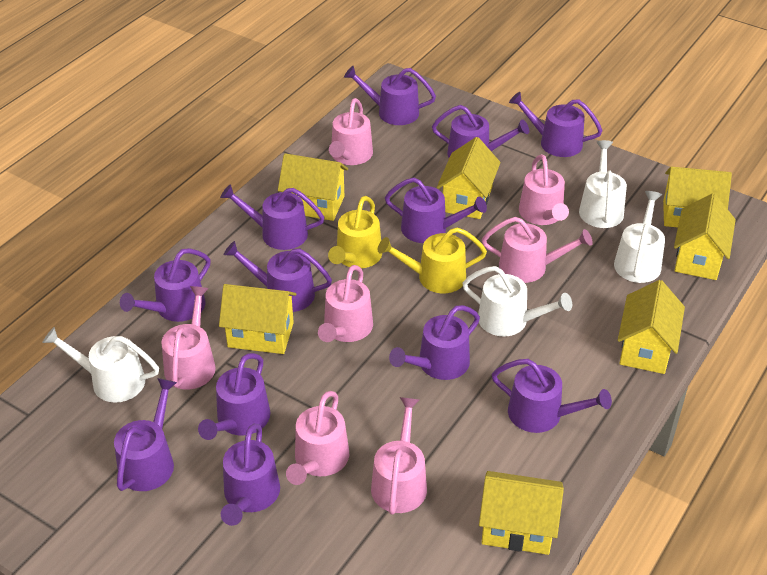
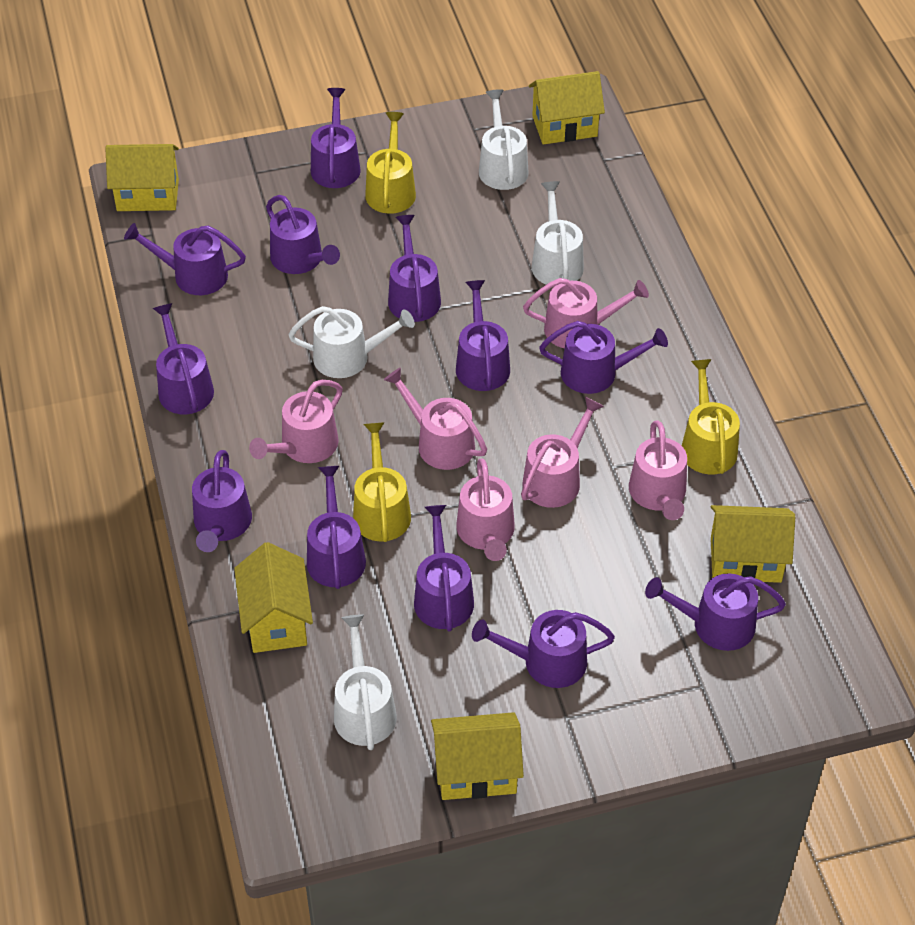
pink watering can: [161,286,216,390] [286,391,349,485] [318,265,373,342] [329,98,373,165] [371,397,427,515] [482,217,593,283] [519,154,569,225] = 7 -> [249,380,343,463] [384,368,487,470] [456,458,515,561] [521,397,604,508] [523,278,649,349] [629,420,687,520] = 6
yellow house: [219,284,296,354] [278,153,348,221] [437,137,500,219] [479,471,564,555] [618,280,685,374] [663,166,732,228] [674,193,736,280] = 7 -> [105,144,179,211] [234,542,313,653] [431,712,524,800] [529,71,605,145] [711,505,795,583] = 5
yellow watering can: [328,196,382,269] [378,227,487,293] = 2 -> [353,422,411,542] [365,112,416,214] [682,359,740,474] = 3

